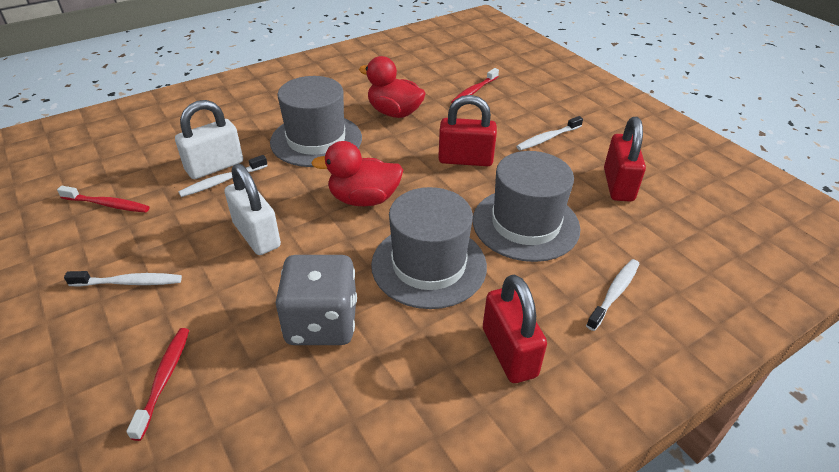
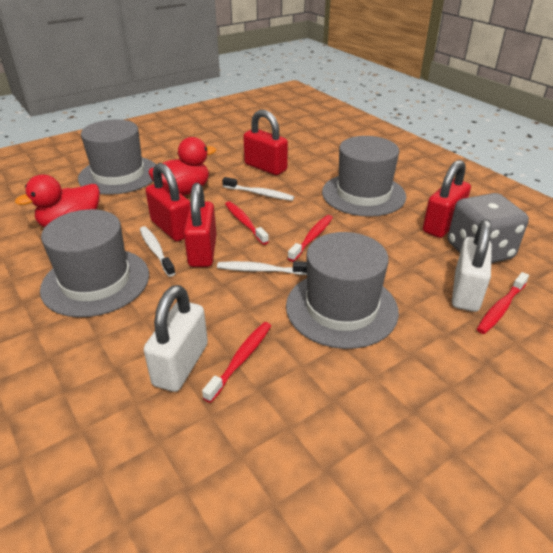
grey hat: [270,76,362,167] [371,187,487,309] [473,151,580,262] = 3 -> [40,209,149,317] [78,119,156,195] [286,232,399,349] [322,136,406,217] = 4
red padlock: [438,95,497,166] [483,275,547,383] [604,117,646,202] = 3 -> [146,163,191,241] [184,183,216,267] [243,110,288,175] [423,160,471,238] = 4
red toothbrush: [57,186,150,213] [126,328,189,441] [451,68,499,103] = 3 -> [202,322,271,403] [225,201,269,245] [288,215,333,262] [477,272,529,334] = 4
white toothbrush: [64,271,182,287] [178,155,268,197] [516,116,583,150] [586,259,639,331] = 4 -> [140,226,176,277] [217,261,307,275] [222,177,294,201] = 3

